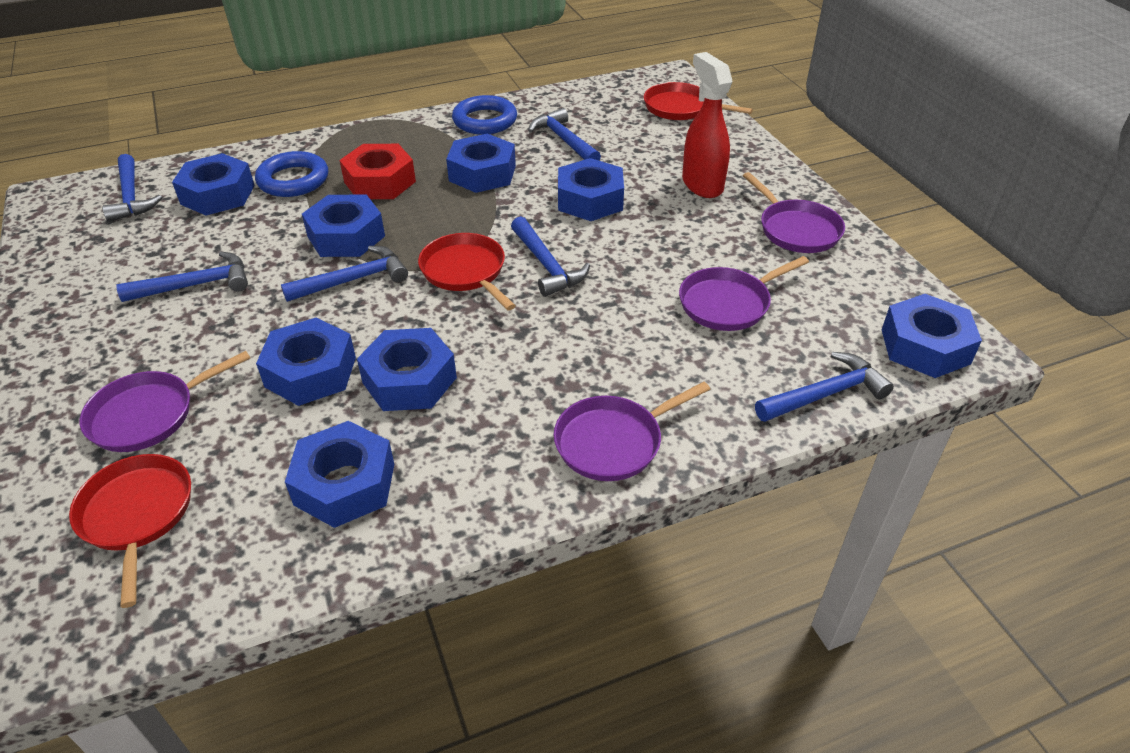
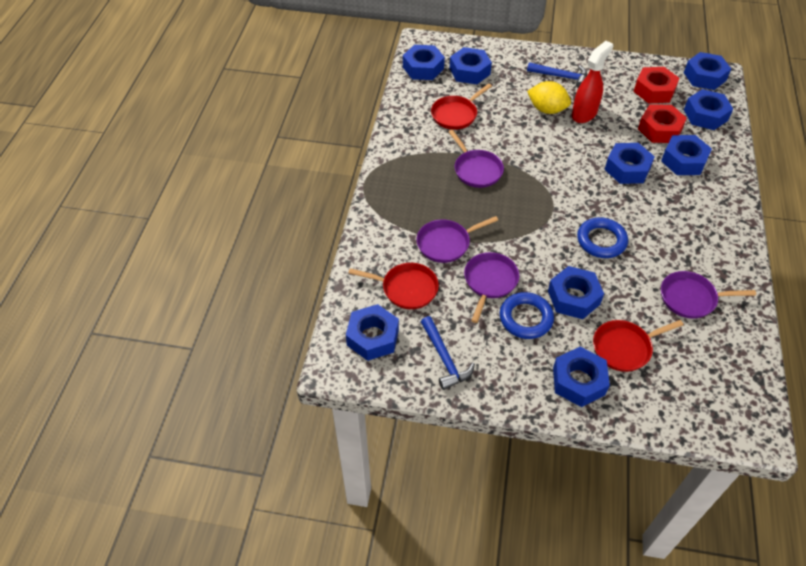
blue hammer: [102,154,162,222] [116,252,248,302] [281,246,408,302] [511,216,590,297] [528,108,601,161] [755,352,894,422] = 6 -> [421,316,475,390] [527,62,587,88] = 2
blue nut: [172,153,255,216] [256,318,356,406] [285,421,394,528] [302,195,385,257] [357,328,457,411] [446,134,516,193] [558,158,624,221] [881,294,982,378] = 8 -> [346,304,399,361] [403,45,445,80] [450,47,492,84] [548,266,604,319] [553,347,610,407] [604,143,655,184] [661,135,712,175] [684,52,731,90] [684,89,733,130] = 9
red nut: [340,144,416,199] = 1 -> [633,67,679,103] [638,104,687,143] = 2
yellow lemon: none = 0 -> [527,81,571,114] = 1

